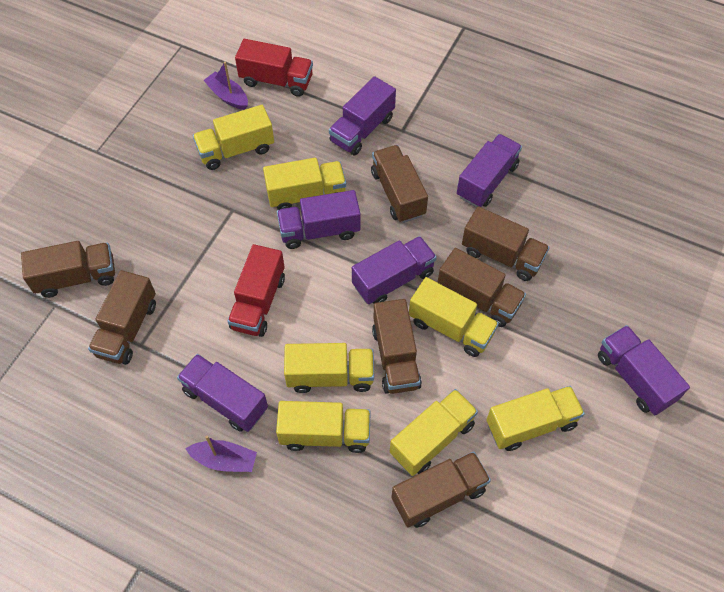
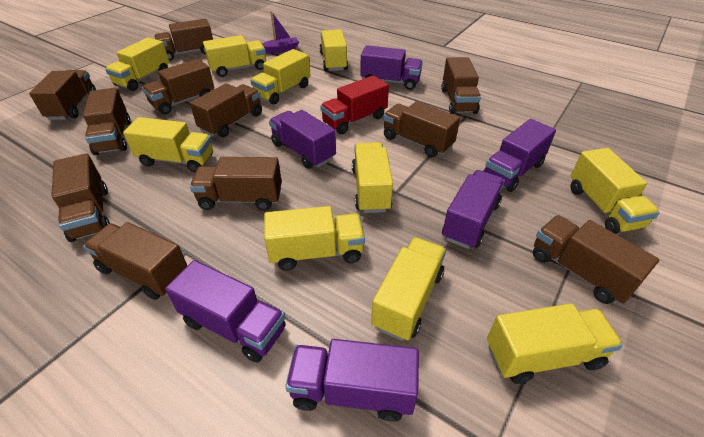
brown truck: [21,241,115,298] [88,270,156,365] [371,145,428,223] [372,299,422,394] [392,451,491,528] [437,248,526,327] [462,206,550,281] = 7 -> [29,70,96,120] [51,153,110,242] [83,88,131,155] [83,222,187,300] [142,59,214,114] [154,19,213,61] [190,83,262,137] [190,157,282,211] [383,101,460,157] [441,57,481,114] [533,215,659,304] = 11
purple boat: [185,435,257,472] [203,62,248,110] = 2 -> [262,11,299,53] = 1
red truck: [227,244,285,337] [235,39,313,97] = 2 -> [320,75,389,134] = 1
yellow truck: [193,105,274,170] [263,158,346,210] [276,401,371,453] [284,343,374,393] [390,389,478,476] [409,277,499,357] [486,386,585,451] = 7 -> [105,38,169,91] [123,117,213,172] [203,35,266,77] [250,49,311,105] [264,206,365,271] [319,29,348,71] [352,142,393,213] [371,237,446,341] [487,303,623,384] [571,148,660,234] = 10

